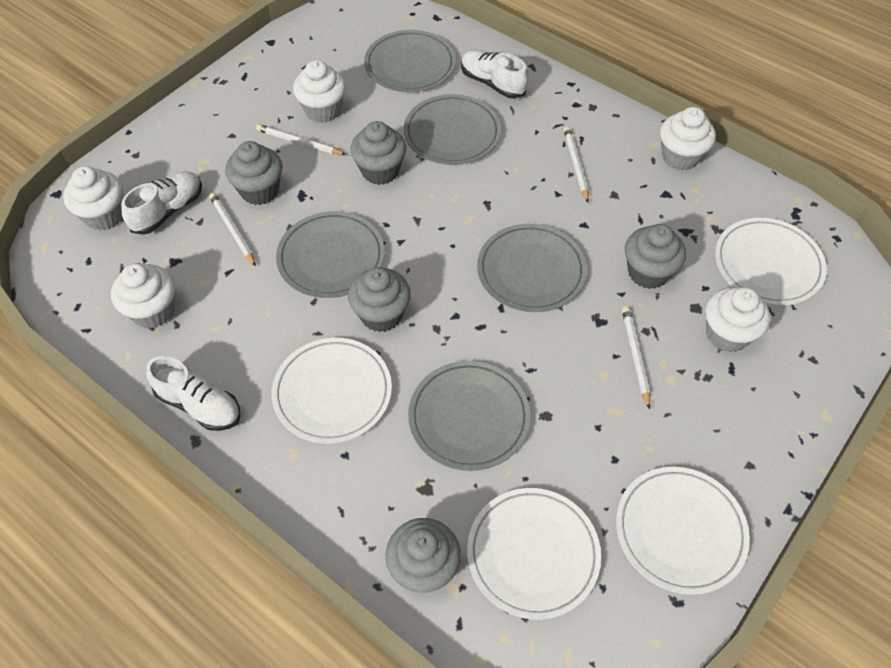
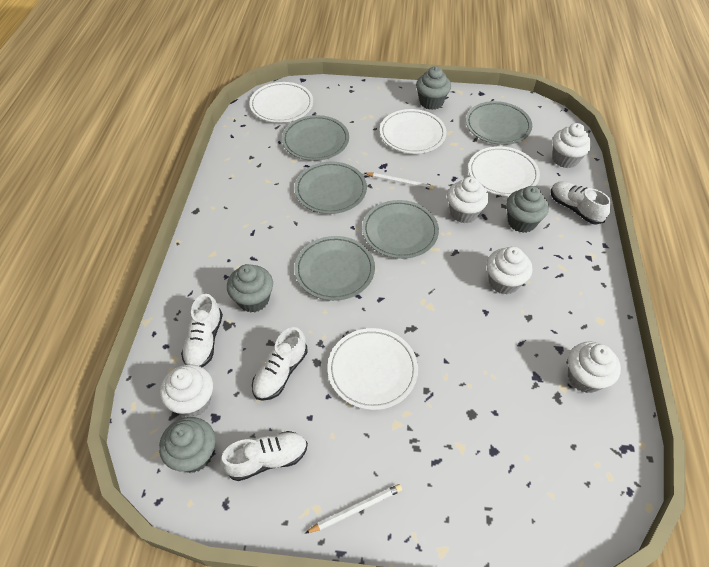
grey cupcake: [225,141,283,205] [348,267,411,332] [350,121,406,185] [386,518,461,593] [625,224,686,289] = 5 -> [159,417,215,473] [227,264,273,312] [416,66,451,110] [506,186,549,233] = 4
white pencil: [209,193,256,267] [256,124,346,155] [564,126,589,202] [622,306,650,410] = 4 -> [305,484,402,534] [365,172,435,190] = 2
white shoe: [121,172,202,235] [146,356,240,431] [461,50,528,99] = 3 -> [181,294,223,367] [221,431,308,481] [252,327,308,401] [551,181,612,225] = 4

